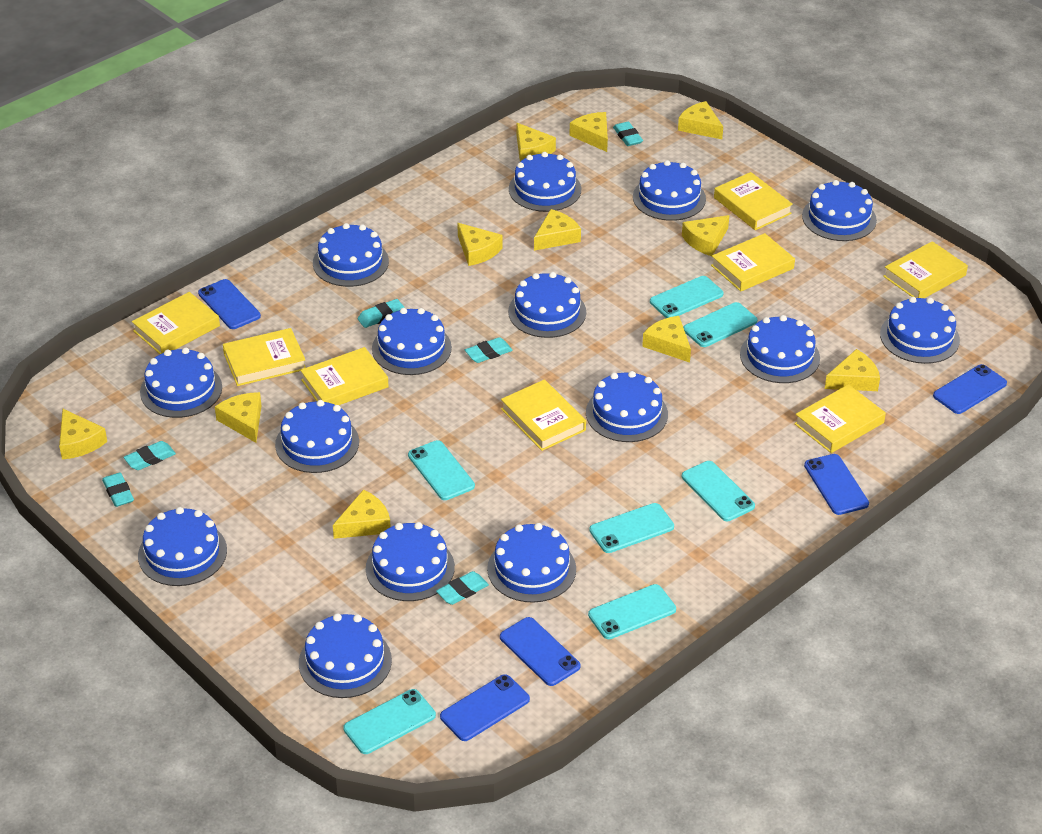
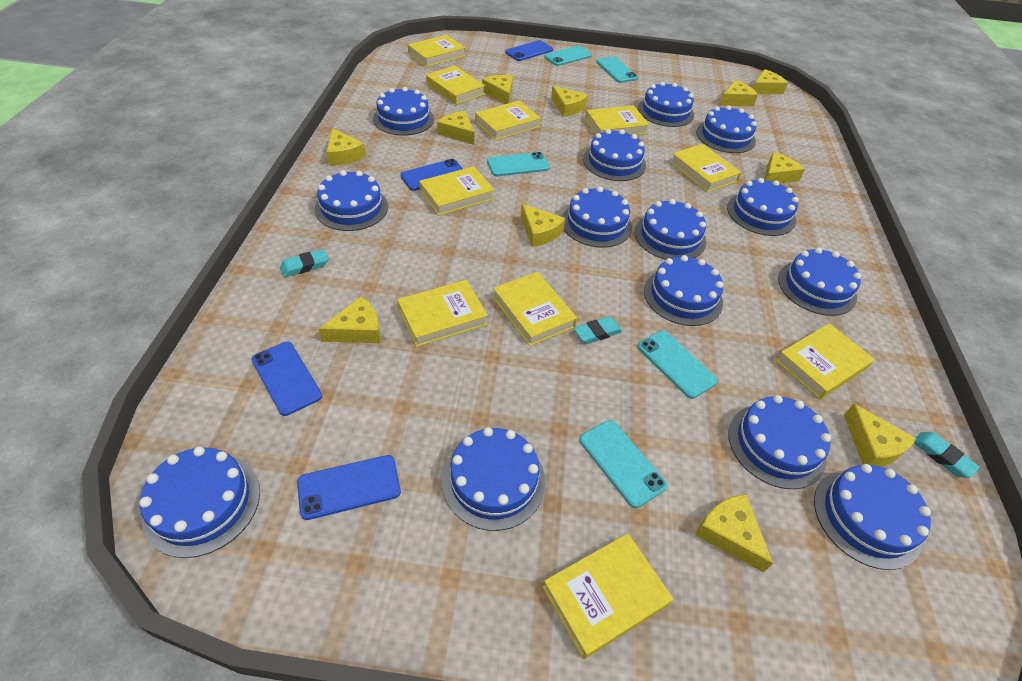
blue cake: [138,507,227,586] [140,348,222,418] [275,400,359,473] [299,613,392,698] [313,223,389,287] [366,522,455,601] [372,308,452,375] [487,523,576,603] [508,272,586,338] [509,152,581,212] [586,371,668,442] [633,160,706,221] [740,315,820,383] [802,180,877,241] [880,297,960,364] = 15 -> [139,447,260,558] [315,170,388,231] [373,87,434,136] [442,427,546,531] [562,187,632,248] [583,129,646,181] [634,199,706,260] [638,82,694,127] [644,255,723,326] [696,105,757,153] [727,178,798,236] [728,395,831,489] [778,248,861,316] [814,464,931,570] = 14
blue phone: [198,279,261,329] [440,674,530,741] [500,617,581,686] [804,454,869,515] [933,364,1007,414] = 5 -> [251,342,322,416] [297,455,401,520] [400,159,463,191] [505,40,553,61] = 4
turquoise eraser: [102,473,134,507] [124,441,176,470] [358,299,405,328] [436,571,489,605] [465,337,513,363] [613,122,643,146] = 6 -> [280,249,328,277] [574,316,623,344] [914,432,980,478] = 3
turquoise phone: [343,689,436,754] [408,440,475,500] [588,584,676,639] [589,503,674,553] [650,276,723,318] [682,461,755,521] [683,302,757,347] = 7 -> [487,152,550,176] [544,46,592,66] [579,420,667,508] [596,56,638,83] [637,330,718,399] = 5
yellow book: [132,292,220,354] [223,328,306,386] [300,347,389,405] [501,379,586,451] [711,233,795,292] [714,172,793,230] [794,384,886,453] [883,241,968,298] = 8 -> [397,280,488,347] [408,35,465,67] [419,166,495,216] [426,66,485,105] [475,100,541,141] [493,272,577,346] [543,533,673,659] [585,105,649,135] [670,144,741,192] [776,323,875,399] = 10

